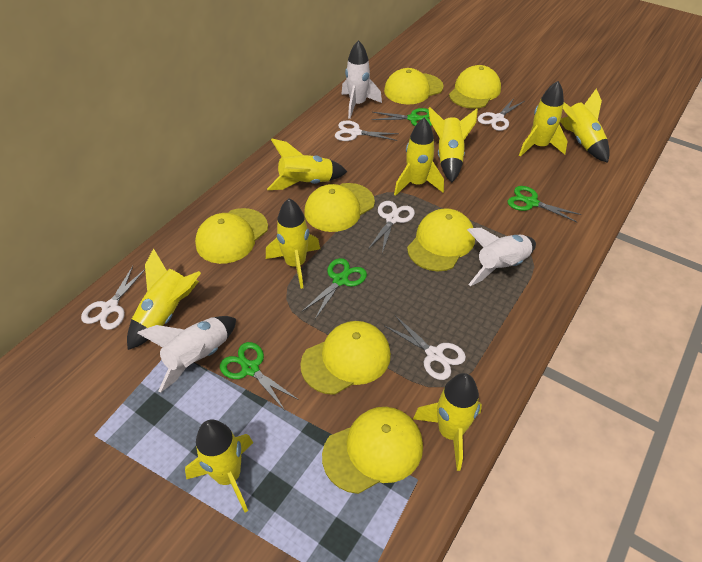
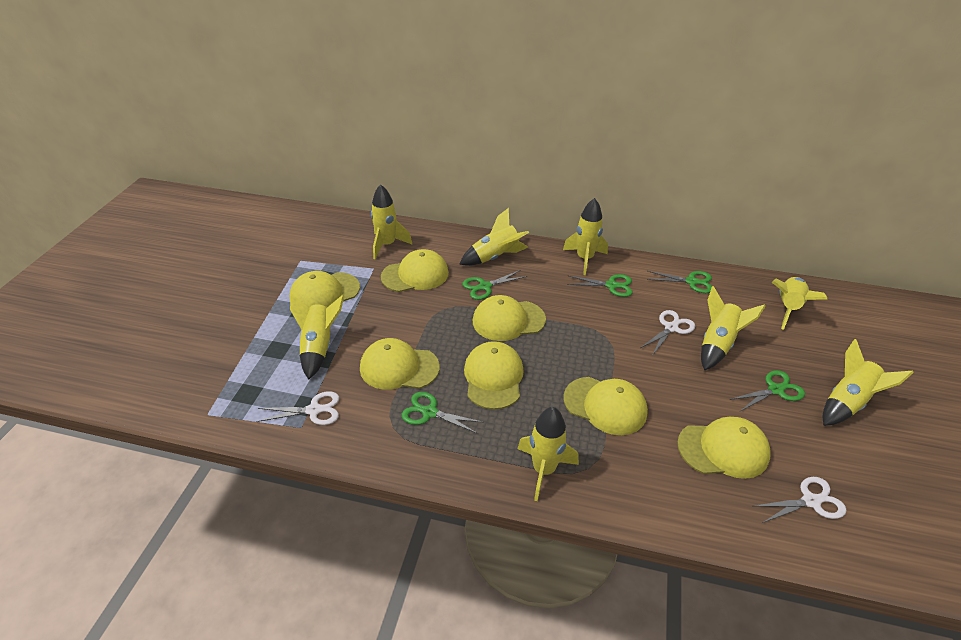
green scissors: [220,342,299,410] [303,258,367,319] [371,108,432,126] [507,186,582,223] = 4 -> [402,392,483,434] [462,270,527,300] [567,274,633,297] [647,271,712,293] [730,370,805,411] = 5
white rocket: [137,316,236,393] [341,40,382,119] [467,228,536,286] = 3 -> none = 0
white scissors: [81,266,145,330] [335,120,399,141] [368,201,415,253] [385,316,466,380] [478,98,524,131] = 5 -> [256,391,339,425] [640,310,695,356] [754,477,847,523] = 3
yellow rocket: [127,248,201,350] [185,419,253,513] [266,198,320,289] [267,139,347,190] [394,118,444,196] [413,373,482,471] [428,107,478,183] [519,81,568,157] [560,89,610,163] = 9 -> [290,294,344,379] [371,184,412,259] [459,208,529,266] [517,407,579,501] [563,198,608,275] [701,286,766,370] [772,277,827,330] [823,339,914,426] = 8

